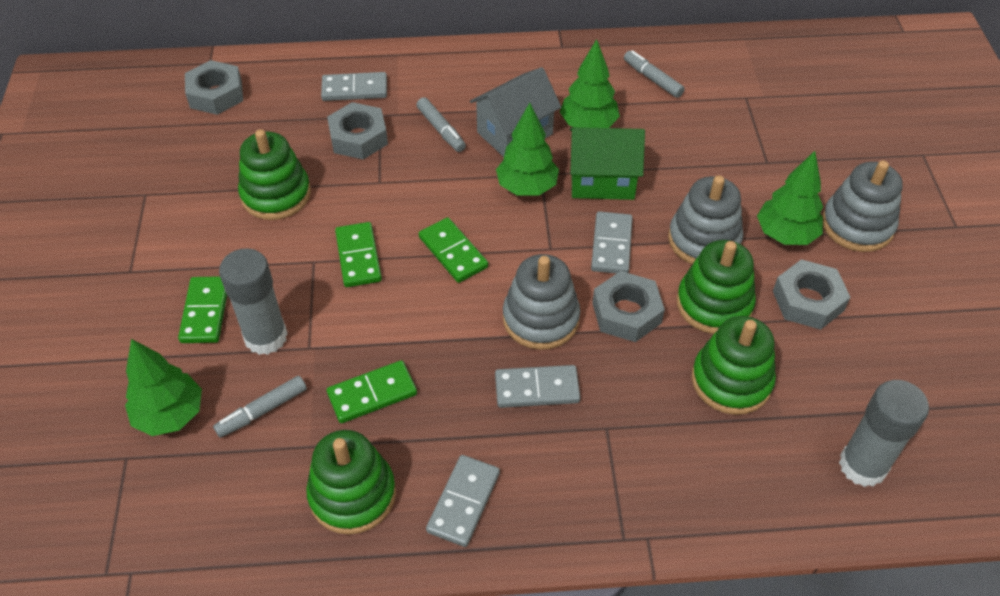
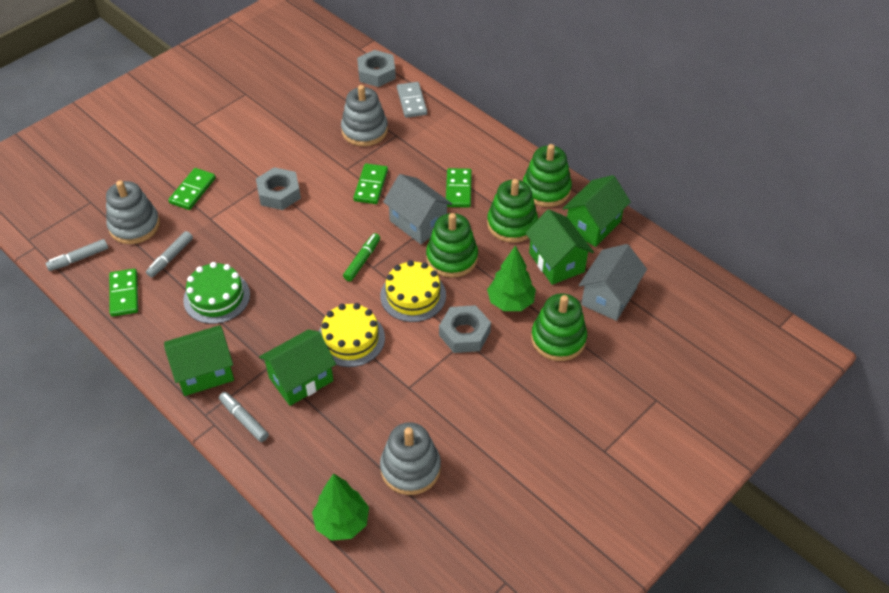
green cake: none = 0 -> [183,262,250,324] = 1
green house: [570,127,645,200] = 1 -> [164,325,234,396] [259,329,336,406] [526,209,594,285] [563,175,631,247] = 4
green marker: none = 0 -> [343,233,380,281] = 1
green tree: [125,339,202,436] [496,103,559,196] [560,39,620,128] [757,151,823,245] = 4 -> [312,474,369,541] [487,245,536,311] = 2
grey domino: [321,72,387,101] [426,455,500,547] [495,365,580,408] [591,211,633,274] = 4 -> [397,82,427,118] = 1
grey glue stick: [219,248,288,355] [839,380,929,487] = 2 -> none = 0
grey house: [470,67,561,157] = 1 -> [383,174,452,244] [579,244,647,321] = 2
grey nut: [185,60,243,115] [327,102,388,160] [592,271,665,342] [773,259,850,330] = 4 -> [256,167,301,210] [357,50,396,87] [439,305,491,353] = 3
yellow cake: none = 0 -> [319,303,385,367] [380,260,446,322] = 2

